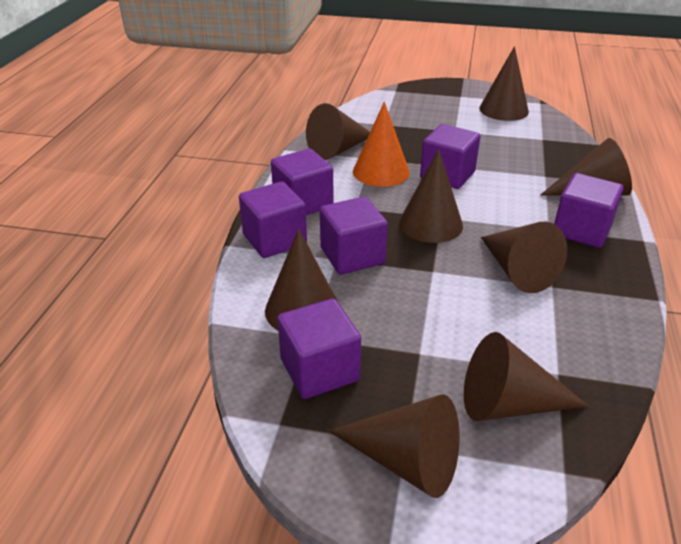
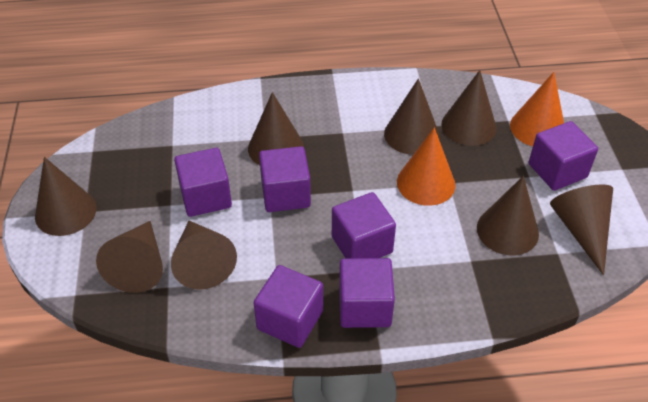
orange cone: [353,101,410,187] = 1 -> [397,128,455,206] [510,72,564,146] = 2

